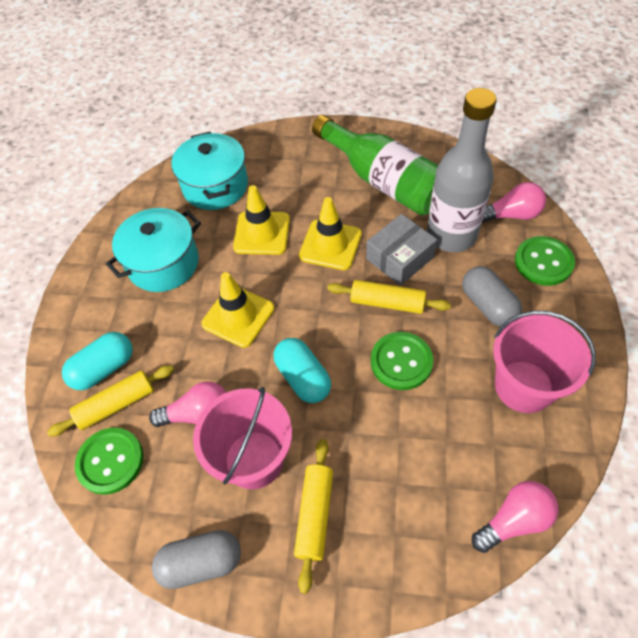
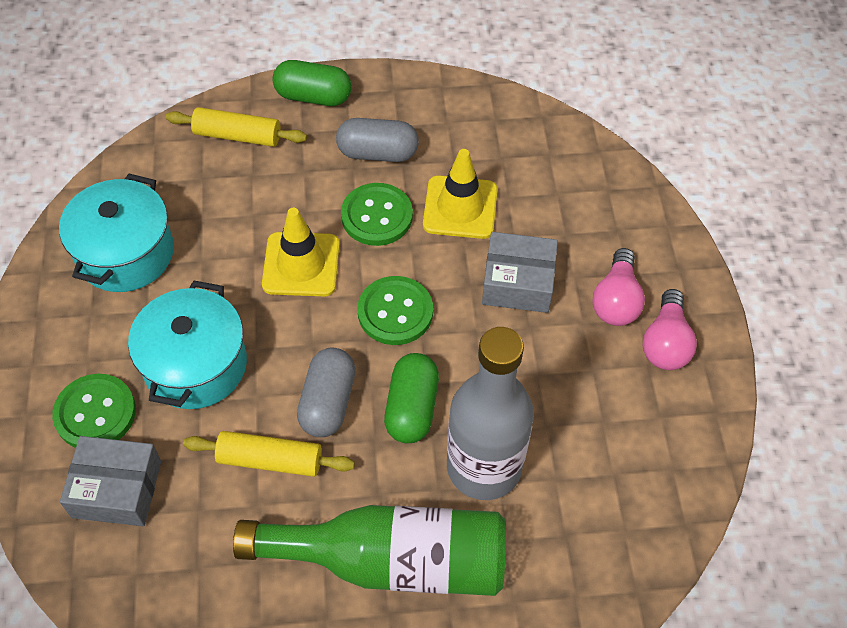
green capsule: none = 0 -> [272,60,352,106] [384,353,439,443] = 2
grey box: [366,214,437,286] = 1 -> [60,436,161,526] [482,232,558,313] = 2
pink bucket: [193,387,292,489] [493,310,596,413] = 2 -> none = 0
pink light bulb: [149,381,226,427] [472,481,558,553] [482,182,546,223] = 3 -> [592,248,645,326] [643,289,697,370] = 2
turquoise capsule: [62,332,133,390] [273,338,331,403] = 2 -> none = 0
yellow rolling pin: [47,365,174,437] [294,439,333,594] [327,280,451,314] = 3 -> [166,107,307,147] [183,431,355,477] = 2
yellow traffic cone: [201,272,274,348] [233,185,290,255] [299,197,362,270] = 3 -> [262,208,340,296] [423,149,498,239] = 2

